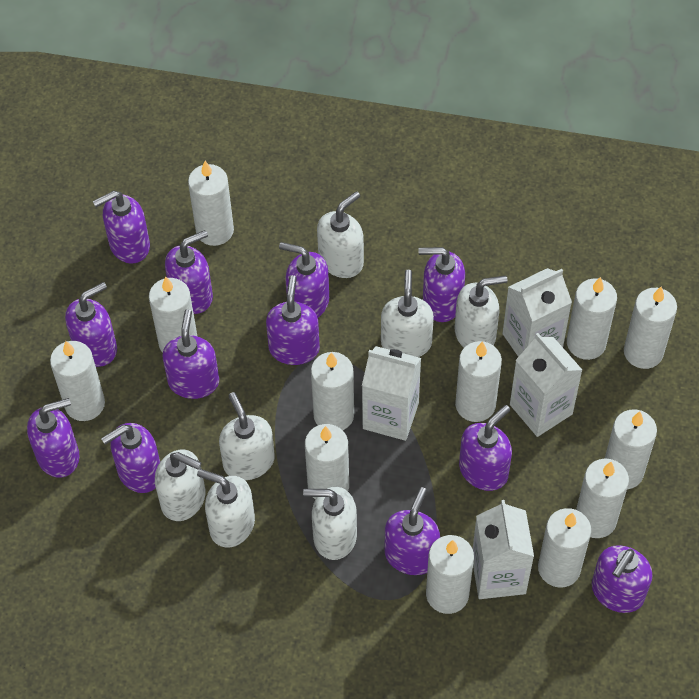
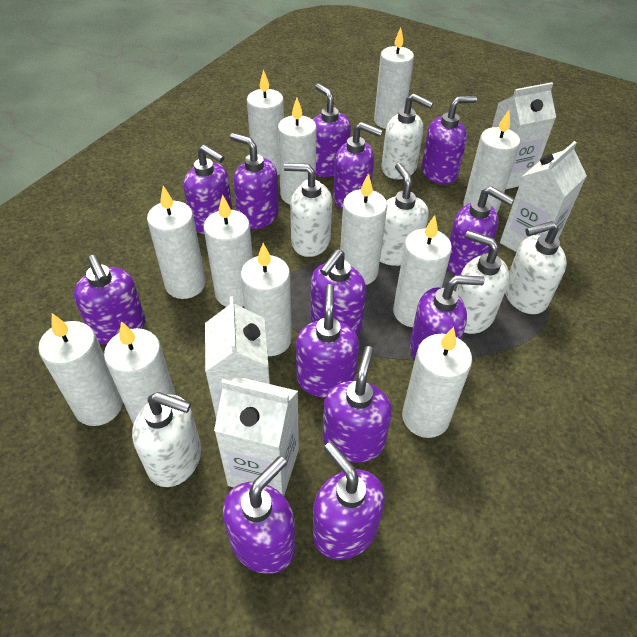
purple soap dispenser: [27,398,80,478] [65,282,117,367] [93,191,150,263] [101,423,160,493] [163,309,219,399] [165,230,213,314] [266,275,320,365] [279,242,329,318] [385,487,440,575] [418,247,465,322] [459,405,512,491] [592,545,652,613] = 12 -> [74,255,145,345] [184,144,232,234] [223,456,295,574] [230,133,279,229] [296,284,359,398] [310,249,366,334] [313,83,351,177] [313,442,385,560] [322,346,392,463] [333,122,383,209] [410,275,485,359] [422,96,477,185] [447,186,514,275] = 13
white soap dispenser: [155,450,205,521] [197,469,255,547] [219,392,275,480] [303,487,357,560] [317,191,364,278] [381,270,434,357] [455,275,508,347] = 7 -> [132,392,201,487] [284,163,332,257] [380,163,429,266] [382,94,433,179] [456,230,510,334] [505,221,567,314] = 6

